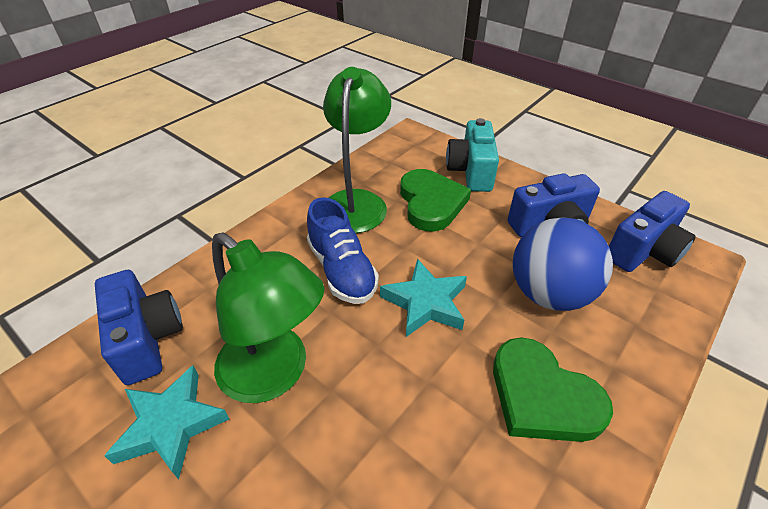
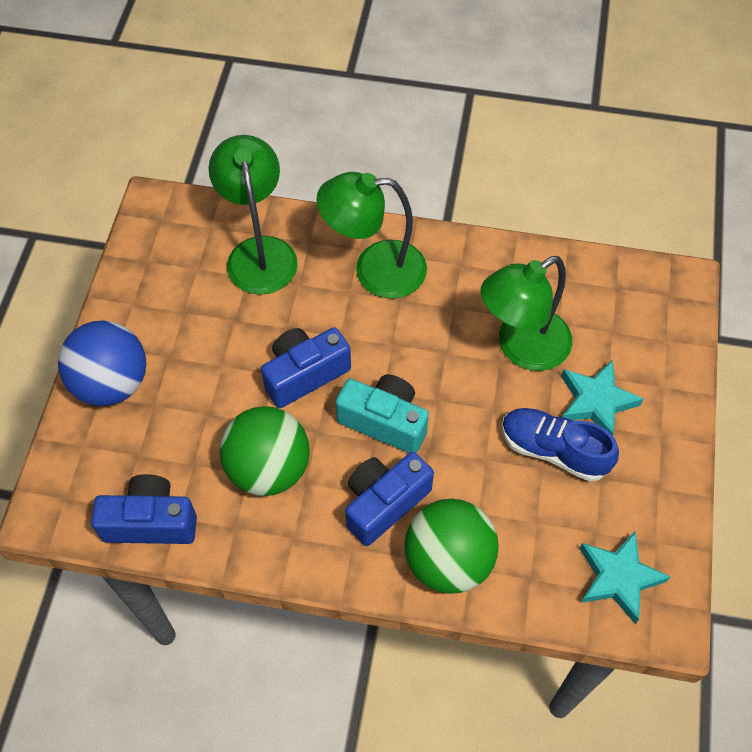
green ball: none = 0 -> [220,406,310,496] [404,499,499,594] = 2
green heart: [400,169,471,231] [493,337,613,442] = 2 -> none = 0
green lamp: [212,232,324,403] [323,67,391,233] = 2 -> [209,135,298,295] [316,172,427,299] [481,256,572,371] = 3

